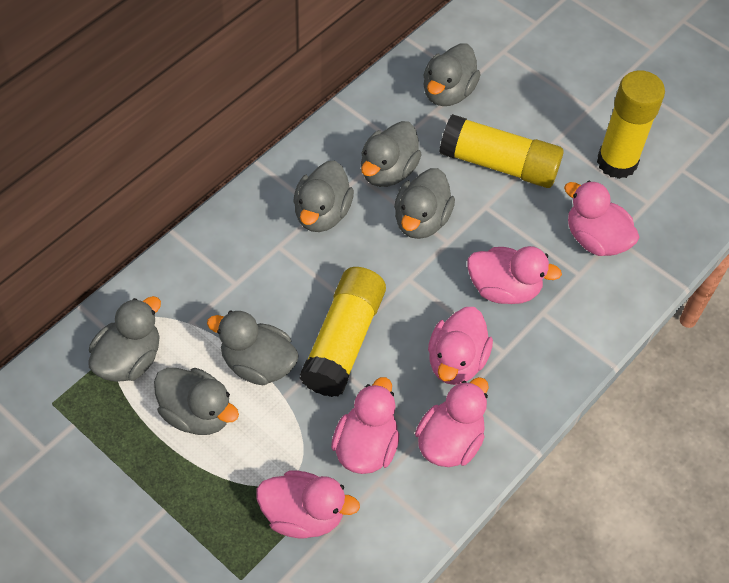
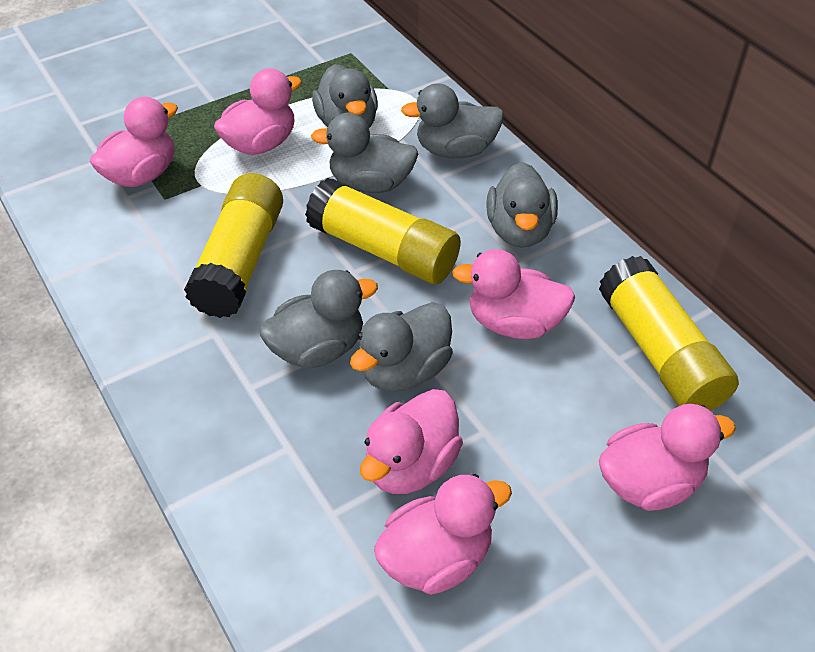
grey duck: [88,296,161,382] [154,368,239,435] [207,310,299,385] [293,160,354,232] [361,121,422,187] [394,168,455,239] [423,44,481,106] = 7 -> [259,270,378,368] [311,113,418,193] [312,64,378,128] [350,302,453,392] [401,83,504,158] [486,162,558,248] = 6

